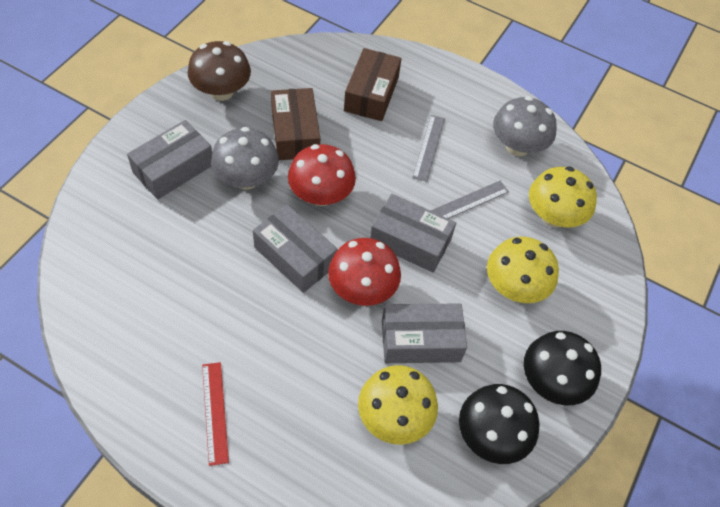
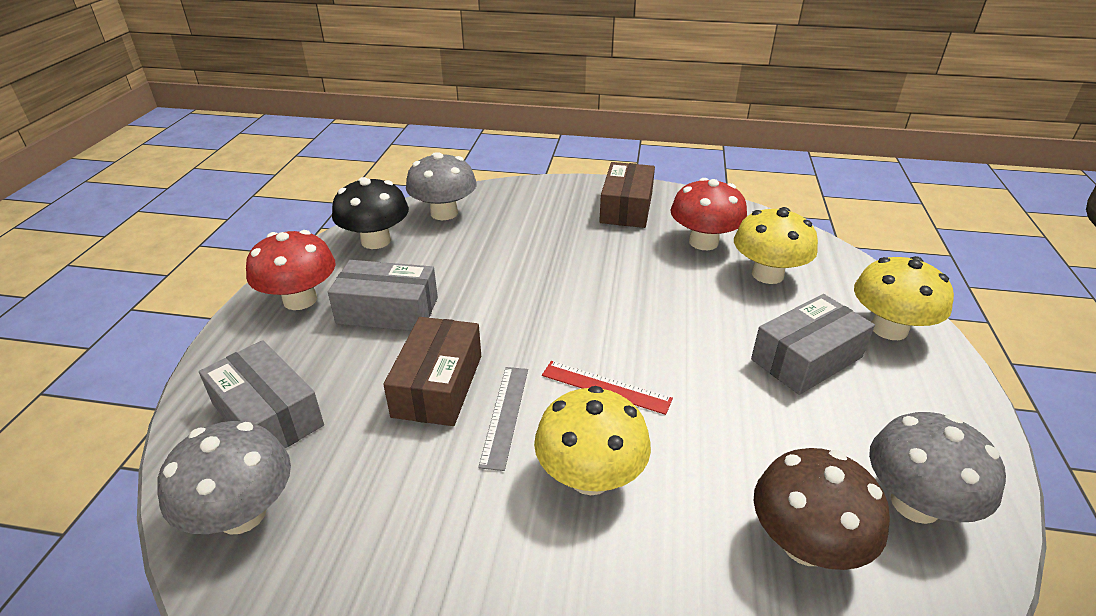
black mushroom: [459,384,540,464] [524,331,601,405] = 2 -> [332,177,409,249] = 1
grey box: [127,120,212,199] [253,204,338,293] [370,194,456,272] [382,304,467,363] = 4 -> [199,340,324,448] [328,260,438,331] [751,294,875,395] = 3
grey mushroom: [211,127,279,189] [493,96,557,156] = 2 -> [157,421,291,535] [406,152,477,220] [869,412,1006,524] = 3
grey ruler: [412,115,445,182] [431,181,509,219] = 2 -> [478,367,528,471] = 1

